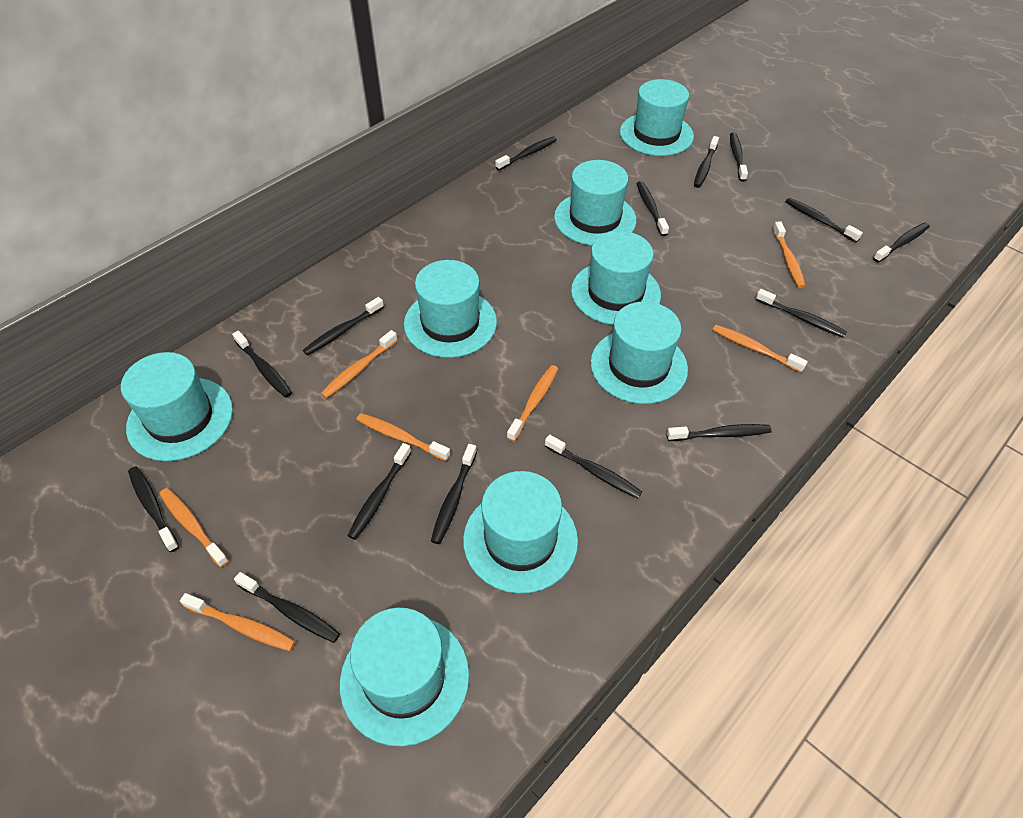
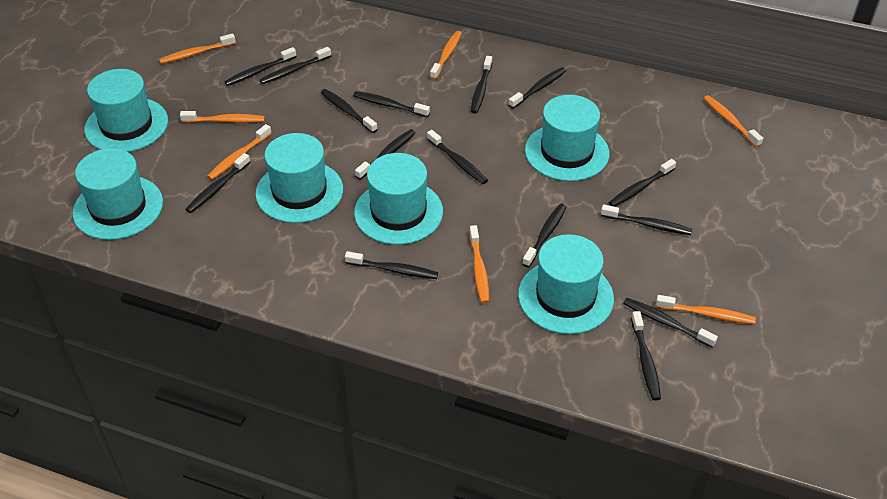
turquoise hat: [121,352,233,461] [340,608,469,746] [404,260,497,358] [463,471,578,594] [554,160,636,246] [571,231,661,325] [590,302,688,404] [620,79,694,156] = 8 -> [72,148,163,240] [84,69,168,152] [255,133,343,223] [354,153,443,245] [518,234,614,334] [525,95,610,181] = 6

